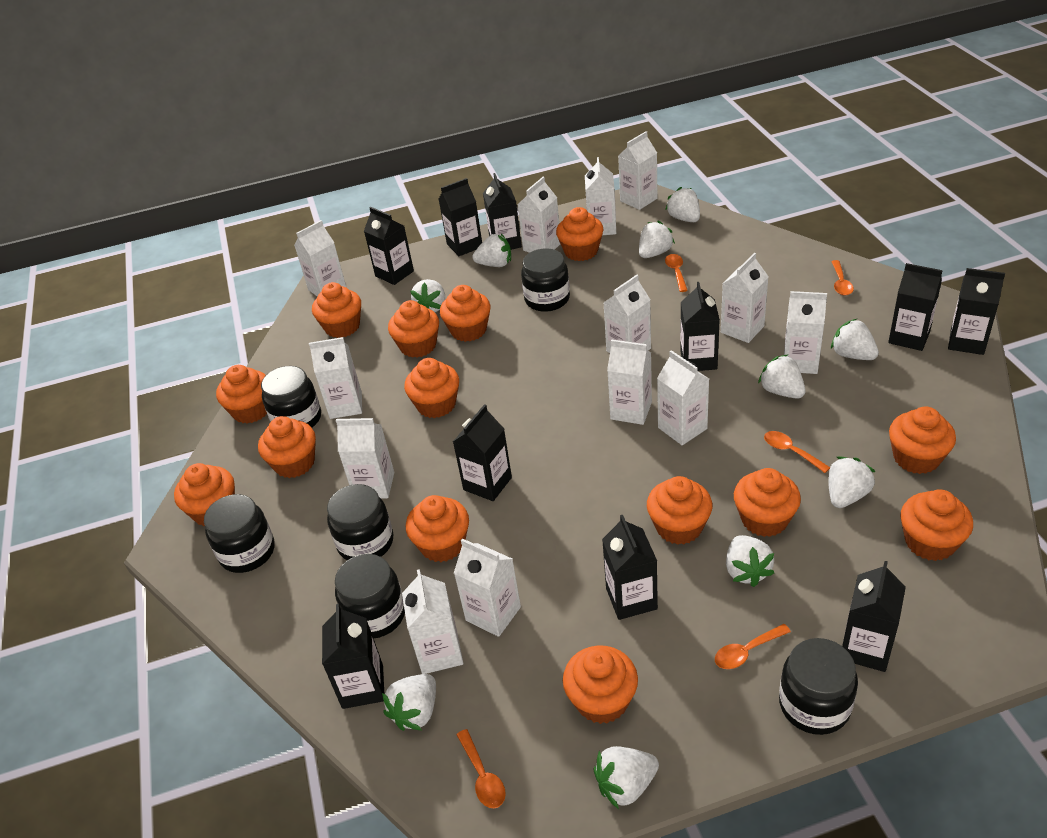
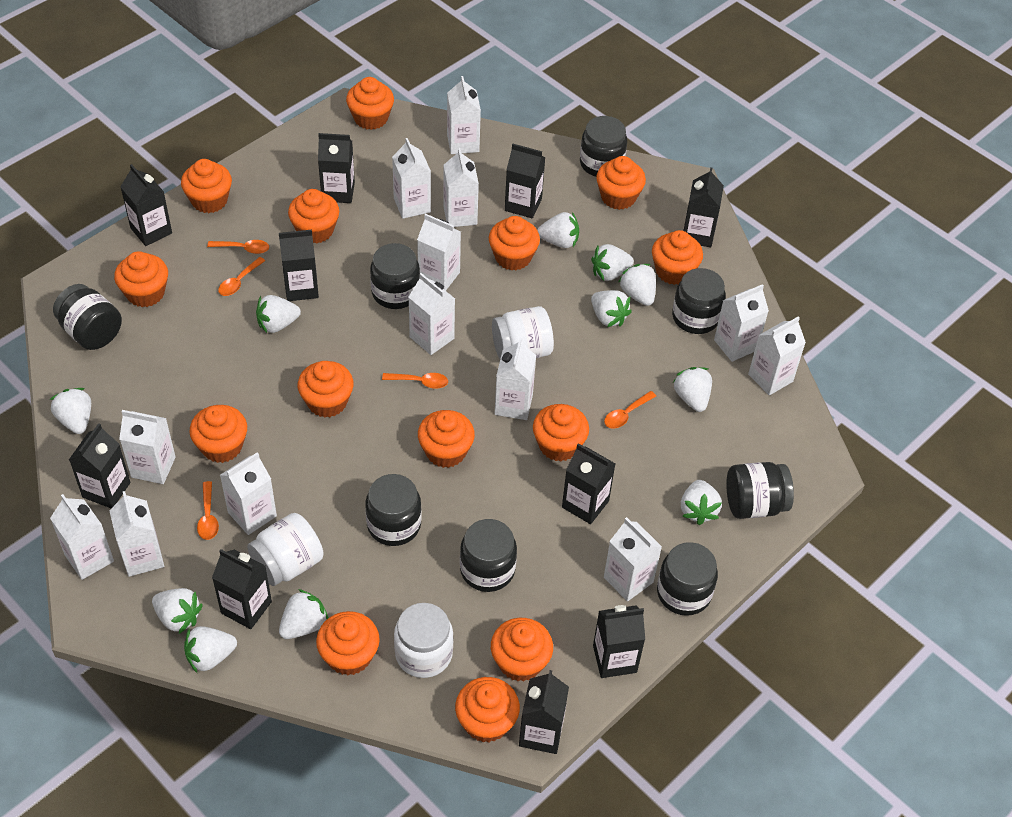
black jar: [204,494,275,573] [261,366,321,428] [327,484,393,560] [335,554,405,639] [521,248,570,312] [779,638,858,735] = 6 -> [53,284,122,350] [365,474,422,546] [370,243,420,309] [460,519,517,592] [580,116,627,177] [657,542,718,616] [672,268,726,334] [726,462,794,519] = 8
white jar: none = 0 -> [247,513,324,586] [394,603,453,678] [492,306,554,359] = 3
white strawberry: [382,674,436,731] [410,279,445,312] [472,234,511,267] [593,746,659,809] [639,221,675,258] [665,187,700,222] [726,535,774,587] [758,355,805,399] [828,457,876,508] [831,319,879,360] = 10 -> [50,388,91,434] [152,588,203,634] [184,626,237,674] [256,295,301,333] [279,589,329,639] [537,212,579,248] [591,244,634,281] [591,290,632,327] [619,264,656,306] [673,367,712,412] [681,480,722,525] = 11

